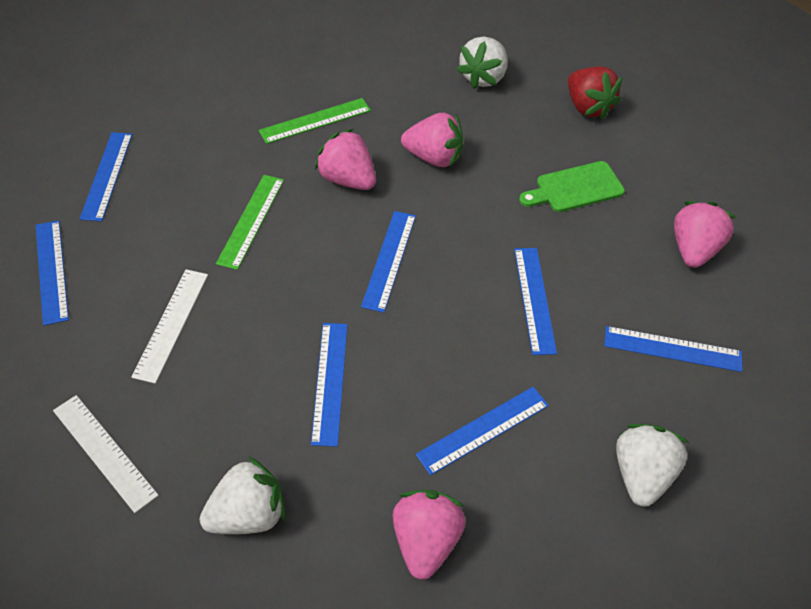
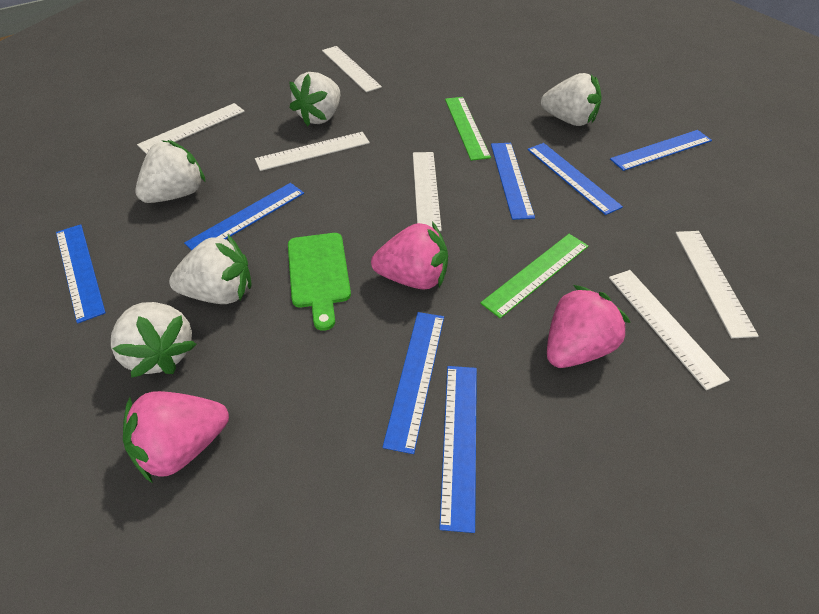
pink strawberry: [315,129,376,190] [392,490,466,580] [401,113,463,167] [674,201,736,268] = 4 -> [123,391,229,483] [371,222,448,289] [547,285,630,368] = 3
red strawberry: [568,66,623,120] = 1 -> none = 0
white ruler: [53,395,159,513] [132,269,208,384] = 2 -> [137,103,245,154] [255,132,370,171] [322,46,382,92] [413,152,442,231] [609,270,730,390] [675,231,759,338] = 6
white strawberry: [200,456,286,534] [457,37,508,89] [616,424,689,507] = 3 -> [111,302,197,378] [135,140,206,203] [169,235,252,304] [289,72,340,126] [541,73,601,126] = 5

